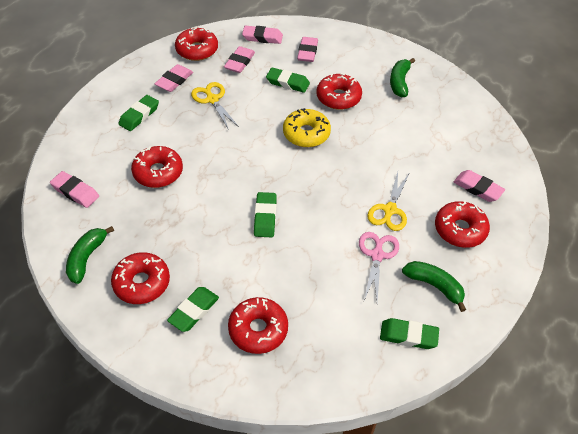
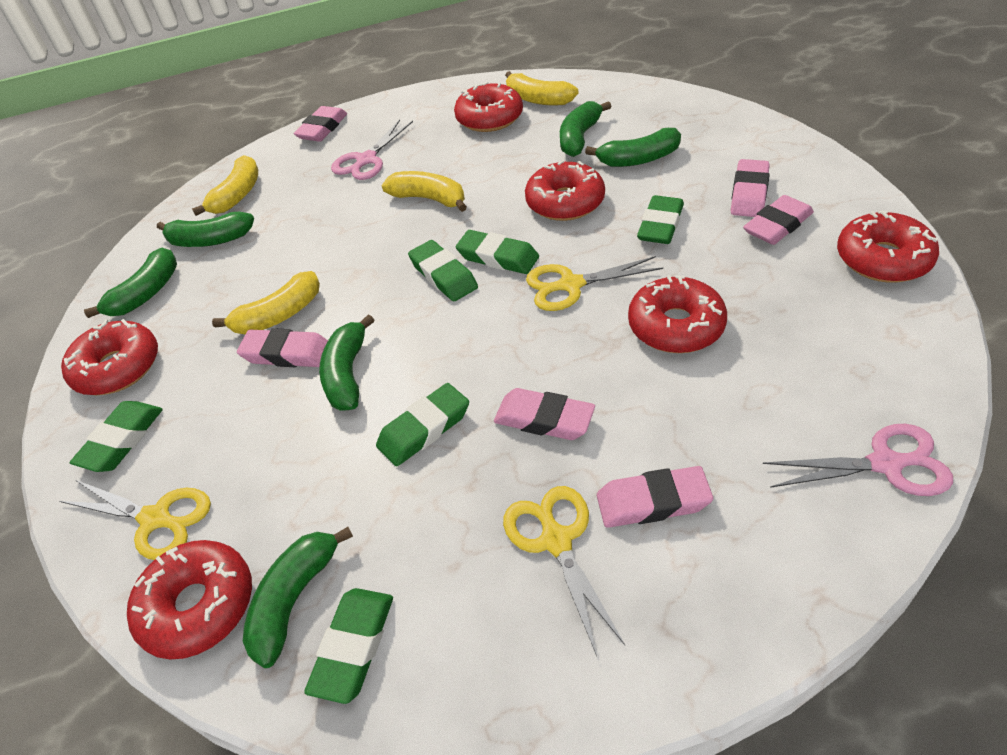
green banana: [66,226,114,284] [390,58,415,97] [402,261,466,312] = 3 -> [84,248,177,318] [157,212,254,247] [243,527,353,668] [319,314,374,411] [560,101,611,157] [585,128,681,167] = 6
green eraser: [119,95,159,131] [167,287,219,332] [254,192,277,237] [266,67,310,93] [380,318,439,349] = 5 -> [70,401,163,472] [305,588,393,704] [376,383,469,466] [408,240,478,301] [456,230,539,274] [637,195,684,244] = 6
pink scissors: [359,232,399,302] = 1 -> [331,120,413,180] [763,424,953,496] = 2
yellow banana: none = 0 -> [192,155,258,216] [212,271,320,334] [382,171,467,212] [505,71,579,105] = 4
yellow donut: [283,108,331,147] = 1 -> none = 0
yellow scissors: [191,82,239,130] [367,172,410,231] = 2 -> [60,480,211,560] [503,486,625,656] [526,256,663,311] = 3

